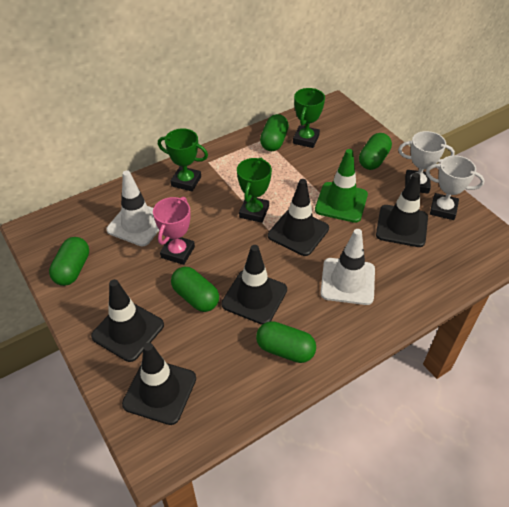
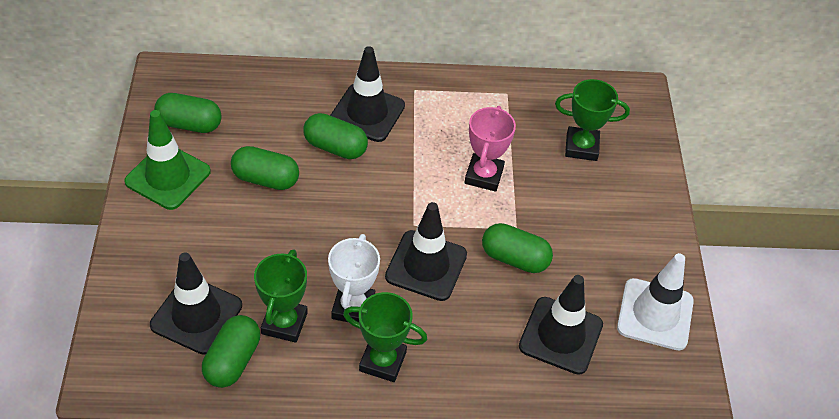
black traffic cone: [91,279,164,362] [122,343,196,425] [221,245,287,325] [268,179,329,256] [376,173,428,247] = 5 -> [150,252,242,355] [330,46,405,142] [385,202,467,301] [519,275,603,375] = 4
white traffic cone: [106,170,159,246] [320,229,375,305] = 2 -> [617,253,694,351] = 1
white trophy: [398,131,455,194] [426,155,485,220] = 2 -> [328,234,380,322] = 1

